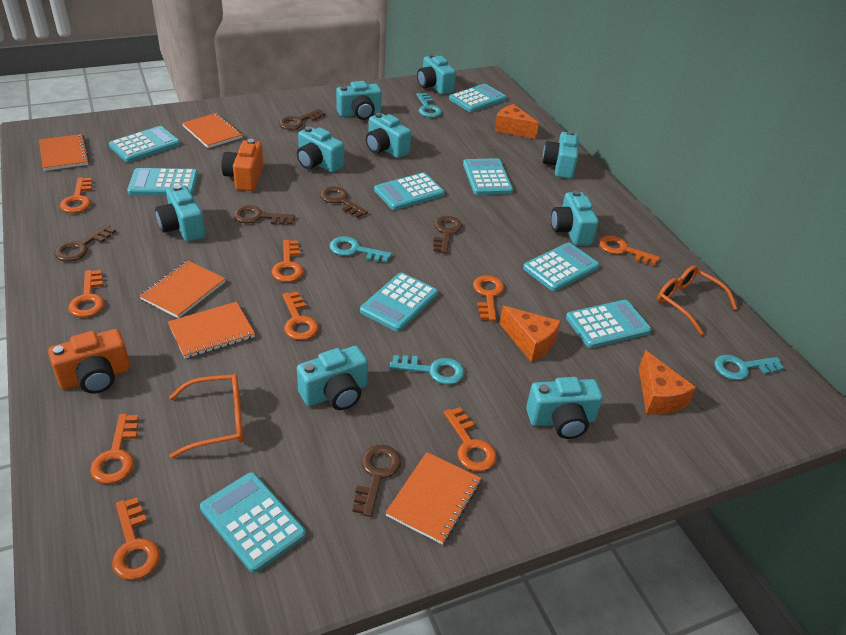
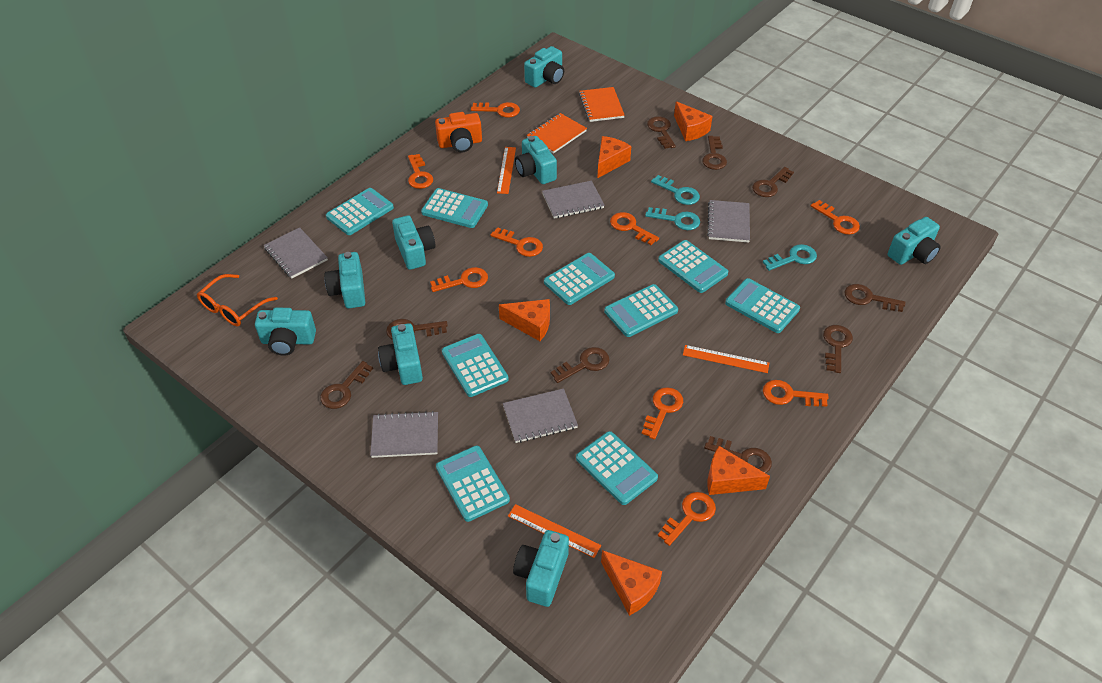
brown key: [54,224,116,262] [233,205,295,225] [279,109,325,130] [320,186,368,218] [353,445,401,517] [433,216,462,254] = 6 -> [320,361,373,409] [386,319,448,340] [551,347,609,383] [647,116,676,149] [702,136,727,170] [704,436,772,473] [752,167,794,197] [823,325,853,373] [844,284,905,312] = 9
grey notebook: none = 0 -> [264,227,328,279] [370,411,438,458] [503,388,578,443] [542,181,605,219] [707,200,750,242] = 5
orange camera: [48,329,130,394] [221,139,264,191] = 2 -> [435,112,482,152] = 1
orange cheese: [494,104,539,139] [500,306,561,362] [639,350,696,415] = 3 -> [499,299,550,341] [597,136,631,178] [601,550,662,616] [674,101,713,141] [708,446,770,495] = 5
orange glasses: [169,374,243,458] [657,266,738,335] = 2 -> [197,274,278,326] = 1
orange notebook: [39,134,90,171] [139,261,226,318] [168,302,255,359] [182,113,243,148] [385,452,481,545] = 5 -> [527,113,587,154] [579,87,625,122] = 2
orange ruler: none = 0 -> [497,147,516,194] [508,504,601,558] [683,345,769,373] = 3
turquoise camera: [155,185,206,242] [297,126,344,173] [297,346,368,410] [336,81,382,120] [366,113,411,158] [417,54,456,95] [526,377,603,439] [542,131,579,179] [551,190,598,245] = 9 -> [255,308,316,356] [324,252,365,308] [378,323,423,385] [392,215,435,270] [513,530,569,607] [515,136,557,184] [524,46,564,88] [888,217,941,265] = 8
turquoise key: [329,236,392,263] [390,355,465,385] [416,93,442,118] [714,355,785,380] = 4 -> [645,207,700,230] [651,175,700,205] [763,244,817,271] = 3

